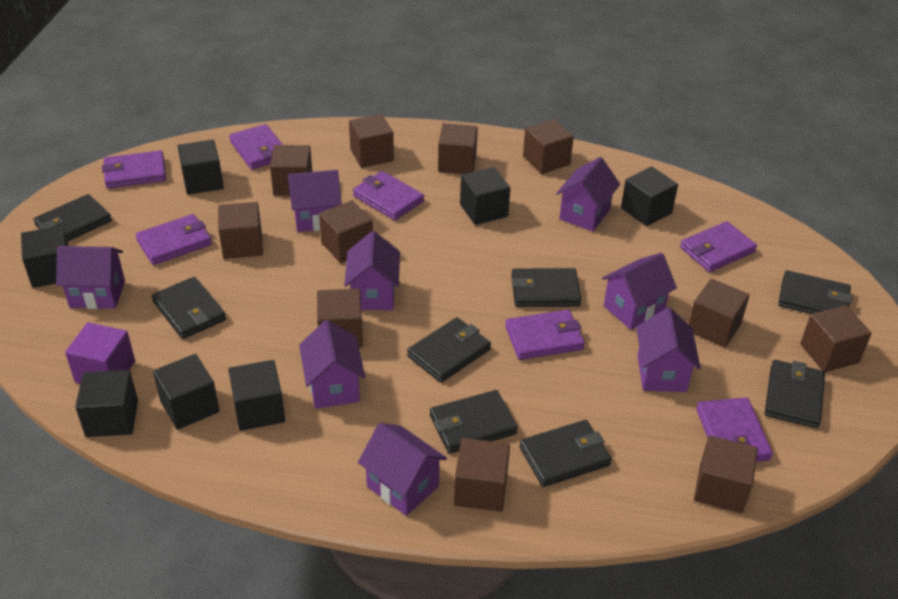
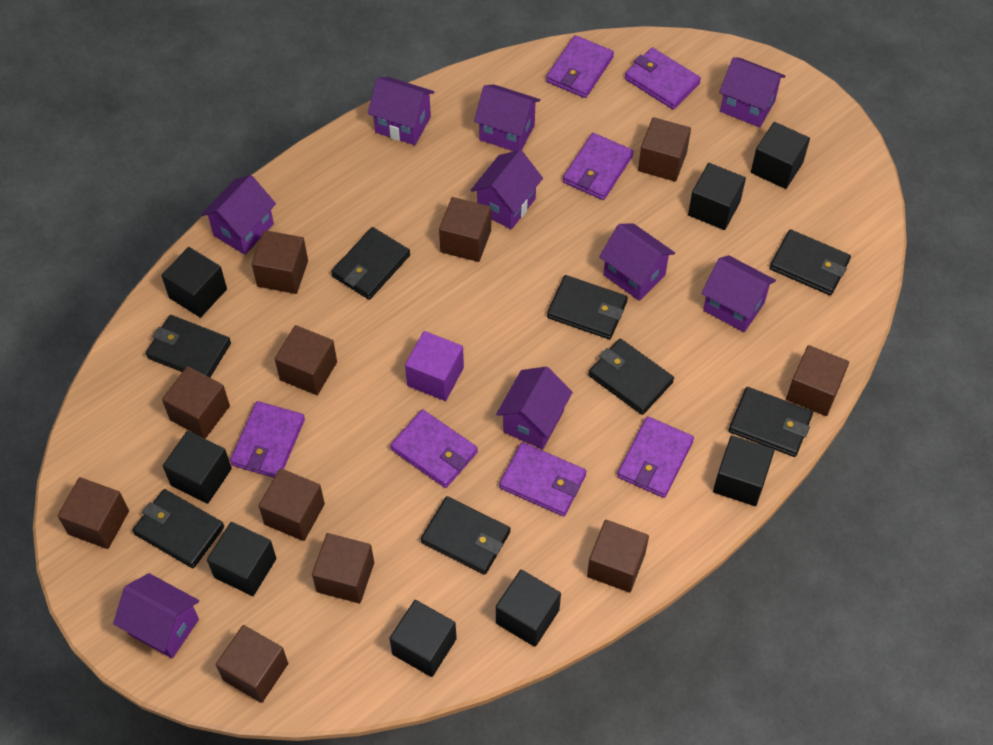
black cube: [21,226,69,288] [75,370,138,437] [153,354,219,430] [178,140,224,195] [228,360,285,431] [460,167,510,225] [621,167,678,226] = 7 -> [161,247,227,317] [163,431,232,504] [207,522,276,596] [389,600,457,677] [496,569,561,647] [688,163,746,230] [713,435,775,506] [751,122,810,189] = 8
purple house: [56,246,125,309] [288,170,342,232] [299,320,365,409] [344,231,400,310] [358,423,447,516] [556,157,620,231] [602,253,677,330] [636,307,701,392] = 8 -> [113,573,199,658] [201,175,276,255] [368,77,434,145] [470,150,543,230] [474,84,540,151] [496,367,573,450] [599,223,675,301] [702,255,776,332] [719,57,786,127] = 9

